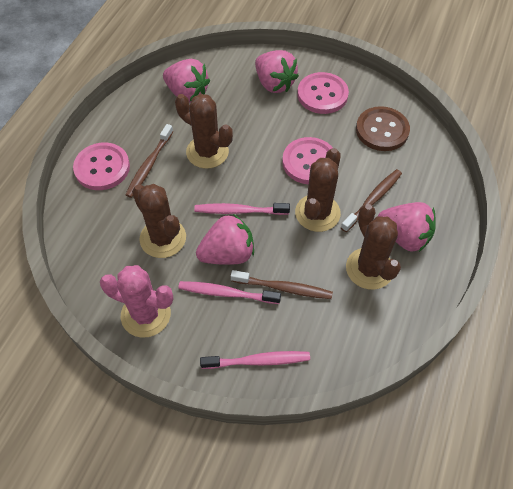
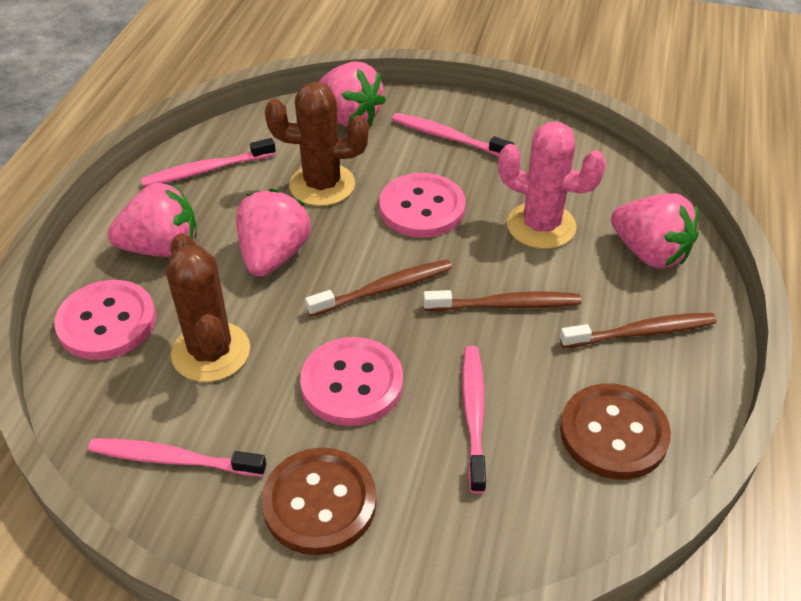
brown button: [356,106,410,151] = 1 -> [262,448,377,555] [560,383,671,480] = 2
brown cactus: [132,184,186,258] [175,94,233,169] [295,148,341,232] [346,204,401,290] = 4 -> [166,233,250,382] [265,82,369,206] = 2
pink toothbrush: [178,281,281,304] [194,203,290,215] [200,351,310,369] = 3 -> [88,438,266,477] [141,138,276,187] [392,113,514,157] [462,346,487,494] = 4

